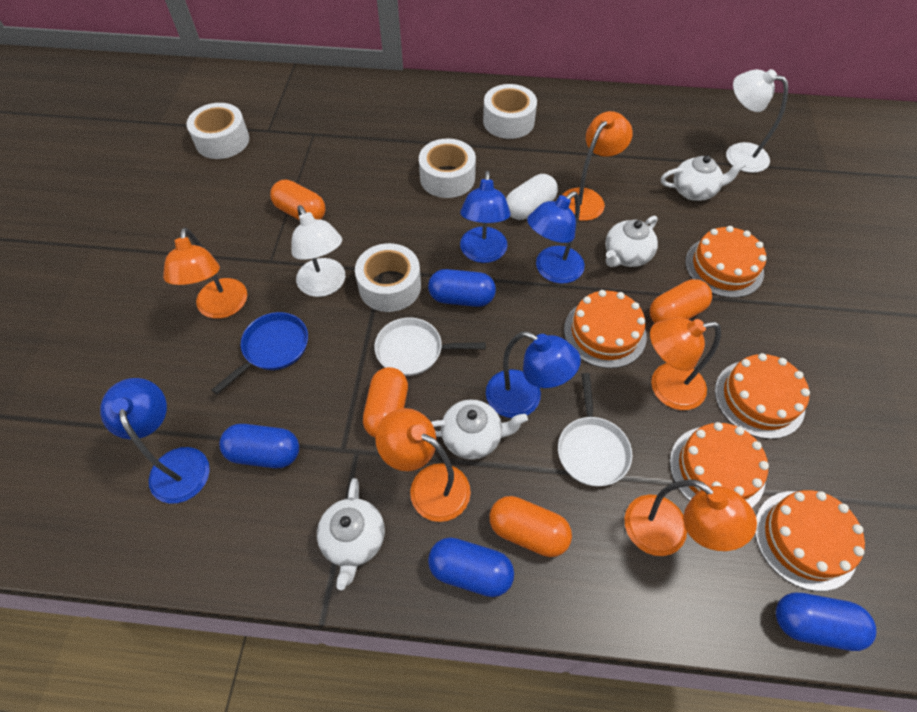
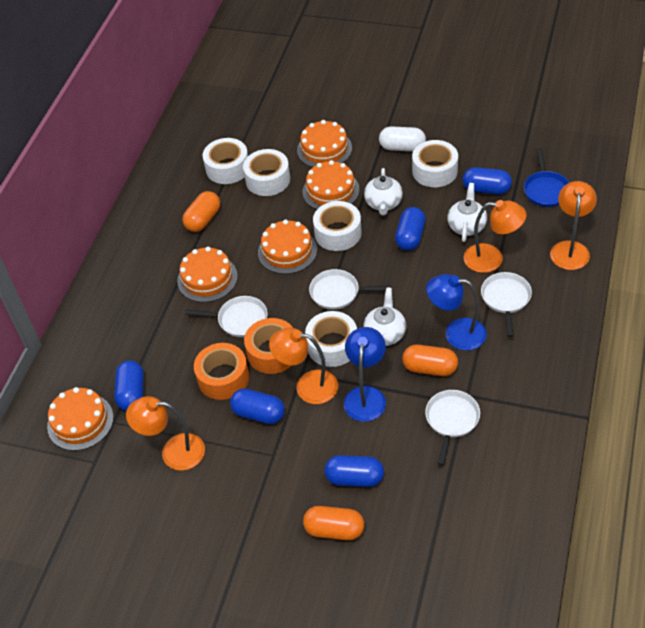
blue capsule: [219,424,299,468] [428,269,496,307] [428,537,514,597] [776,593,876,651] = 4 -> [114,360,144,411] [230,389,285,424] [324,455,384,487] [395,207,426,251] [463,167,512,194] = 5
blue lamp: [100,378,210,504] [460,171,511,263] [486,331,581,418] [527,191,585,284] = 4 -> [344,327,386,422] [426,274,487,350] = 2
orange capsule: [270,180,326,220] [363,367,408,438] [489,496,572,557] [650,279,712,323] = 4 -> [182,191,220,232] [303,506,364,540] [402,345,458,376] = 3
orange lamp: [163,228,247,319] [375,408,471,522] [562,111,633,221] [624,480,757,556] [650,317,721,410] = 5 -> [126,396,205,471] [269,328,338,404] [464,200,526,273] [550,181,597,270] = 4
orange tape: none = 0 -> [194,343,249,400] [244,318,293,374] = 2
white lamp: [291,205,345,297] [726,69,788,173] = 2 -> none = 0
white pan: [374,317,486,376] [558,373,632,486] = 2 -> [185,296,268,337] [309,269,391,310] [425,390,480,466] [481,272,532,337] = 4
white tape: [187,103,249,159] [355,243,421,312] [419,138,476,198] [483,84,537,139] = 4 -> [203,138,248,184] [243,149,290,196] [305,311,357,367] [313,201,362,251] [412,140,458,187] = 5
white teapot: [317,478,385,590] [431,399,528,460] [605,216,658,267] [661,155,746,201] = 4 -> [363,287,406,346] [364,168,403,216] [447,183,487,242] = 3

